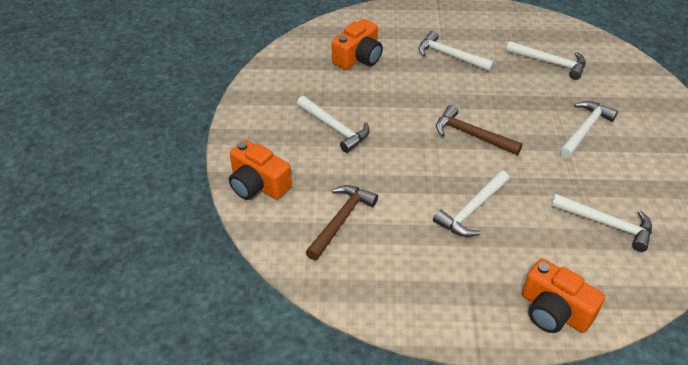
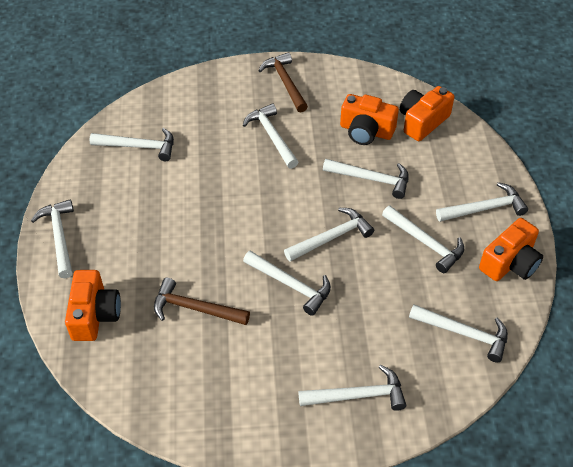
orange camera: [229,140,292,200] [332,19,383,70] [522,258,605,333] = 3 -> [65,270,121,341] [340,94,399,145] [400,86,454,141] [479,218,543,281] = 4
white hammer: [297,96,370,153] [418,31,495,72] [433,170,509,237] [506,41,585,80] [551,194,652,252] [559,101,618,159] = 6 -> [31,200,74,278] [90,128,174,161] [243,104,298,169] [243,251,331,316] [284,208,374,262] [298,365,406,411] [323,159,409,199] [382,206,464,273] [409,304,508,362] [436,182,528,222] = 10

